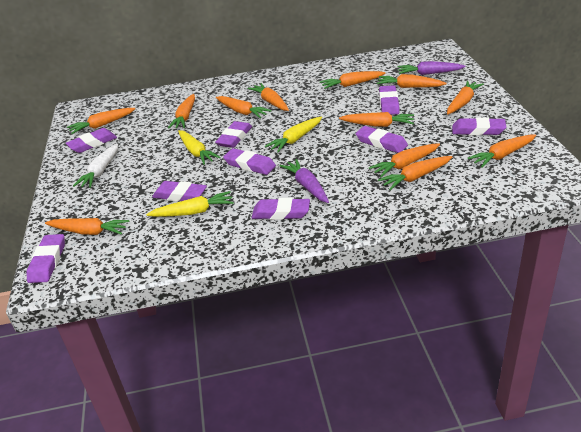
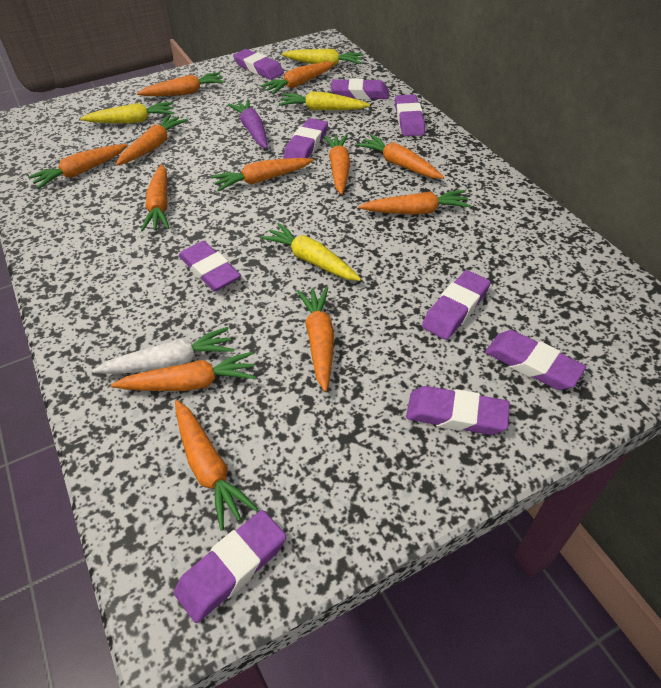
purple carrot: [279,159,329,203] [398,61,466,75] = 2 -> [228,99,268,149] = 1
yellow carrot: [146,191,234,217] [178,130,220,165] [265,117,322,152] = 3 -> [80,102,174,124] [260,223,361,281] [279,91,370,110] [282,49,363,67] = 4

